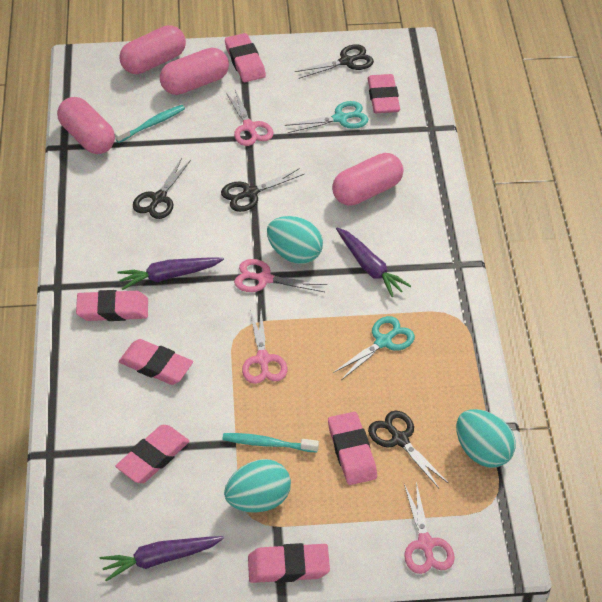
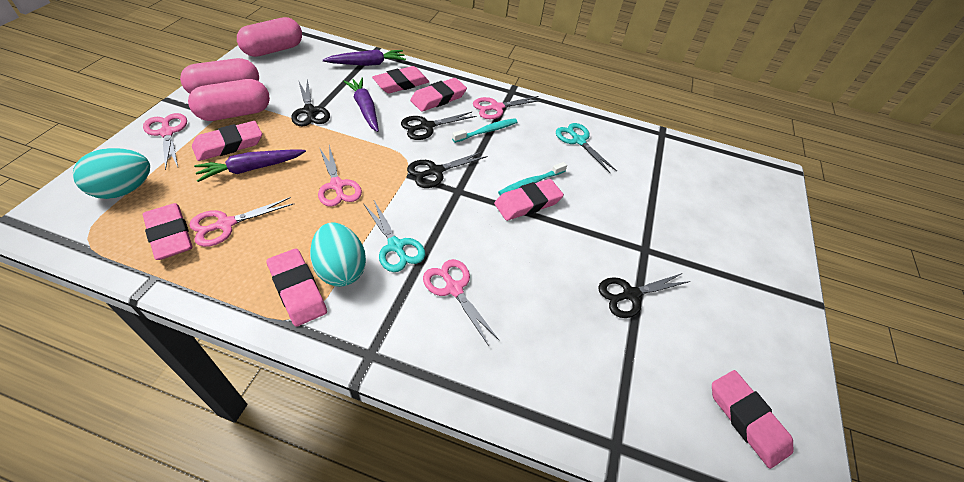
pink capsule: [57,97,115,154] [119,25,186,74] [160,48,229,95] [332,153,403,206] = 4 -> [180,58,259,94] [188,79,270,121] [237,17,302,57] = 3
pink scissors: [226,90,273,146] [234,259,327,292] [242,310,287,384] [404,482,455,574] = 4 -> [143,113,187,170] [189,197,294,247] [318,145,362,206] [423,259,499,346] [473,96,543,120] = 5
turquoise egg: [224,459,291,513] [267,216,323,264] [456,409,516,468] = 3 -> [73,148,150,199] [310,222,366,287] = 2

